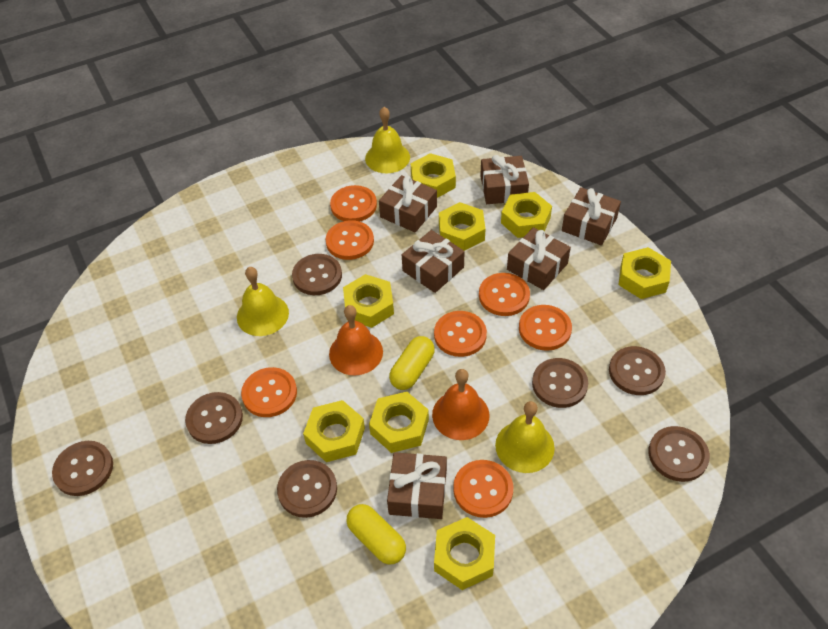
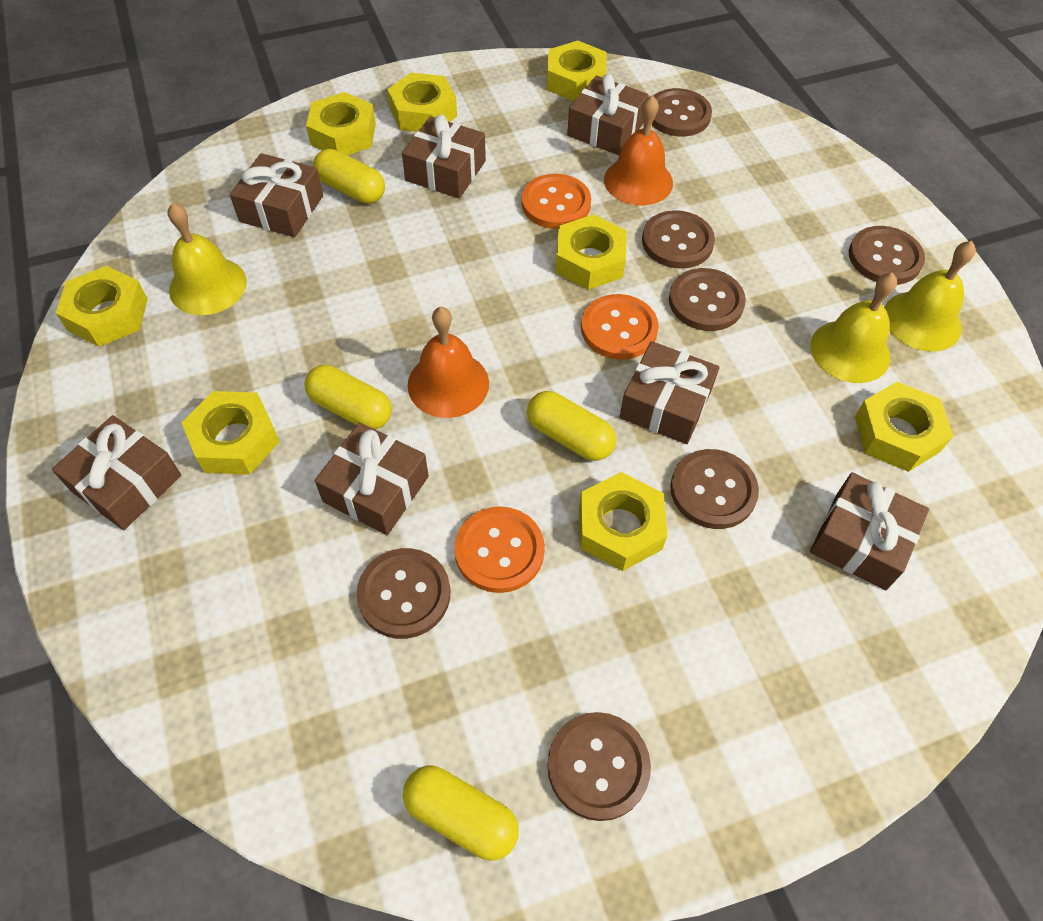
brown gift: [379,175,437,233] [387,452,447,519] [402,230,465,293] [480,155,529,204] [507,227,571,290] [562,187,621,245] = 6 -> [52,415,181,530] [230,153,323,237] [315,422,429,535] [402,115,486,198] [567,74,649,155] [620,341,719,444] [810,472,929,590] = 7
orange button: [241,367,297,417] [326,220,374,260] [330,185,377,221] [434,311,487,357] [453,460,513,518] [479,273,530,316] [519,305,572,351] = 7 -> [454,506,545,593] [522,174,591,229] [581,294,659,360] = 3
yellow capsule: [346,504,406,564] [389,336,435,390] = 2 -> [304,365,392,429] [313,149,385,204] [403,765,519,861] [527,391,616,461] = 4

